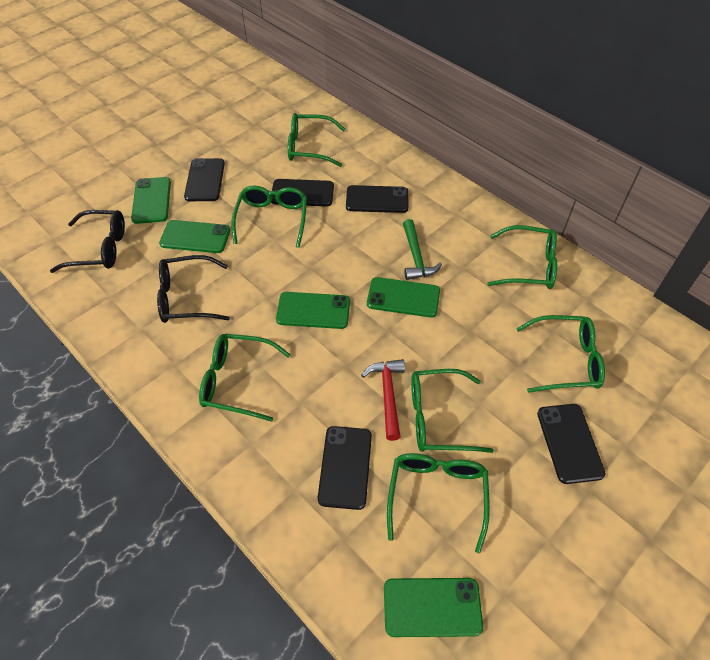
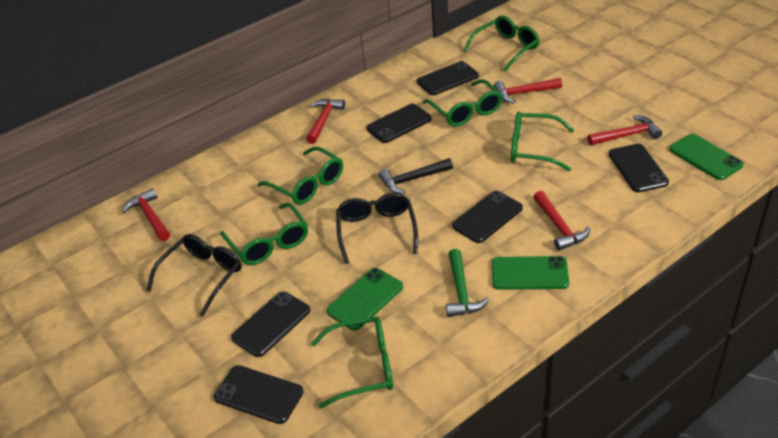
black hammer: none = 0 -> [379,158,453,194] = 1
black phone: [184,158,225,201] [271,179,334,207] [318,426,372,510] [346,185,408,213] [537,404,605,484] = 5 -> [214,365,303,424] [231,291,310,357] [366,104,432,143] [417,61,479,95] [452,191,523,243] [608,144,669,192] = 6
green glasses: [199,334,291,422] [231,185,307,248] [288,113,345,167] [387,453,490,553] [411,369,494,453] [487,225,557,289] [516,315,605,393] = 7 -> [220,203,308,265] [258,147,343,205] [311,317,393,409] [422,79,502,126] [464,16,540,72] [511,112,574,171] = 6
green phone: [131,177,171,224] [159,220,230,253] [276,292,350,329] [367,277,440,318] [384,578,483,637] = 5 -> [327,268,403,331] [492,256,569,290] [669,134,744,180] = 3
red hammer: [361,359,405,441] = 1 -> [122,188,170,241] [306,99,345,144] [494,78,562,103] [533,191,590,251] [587,115,662,145] = 5

